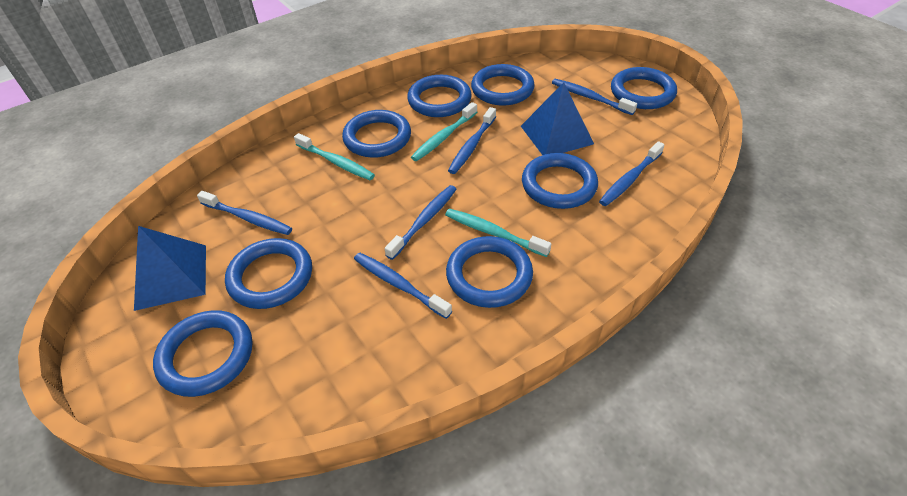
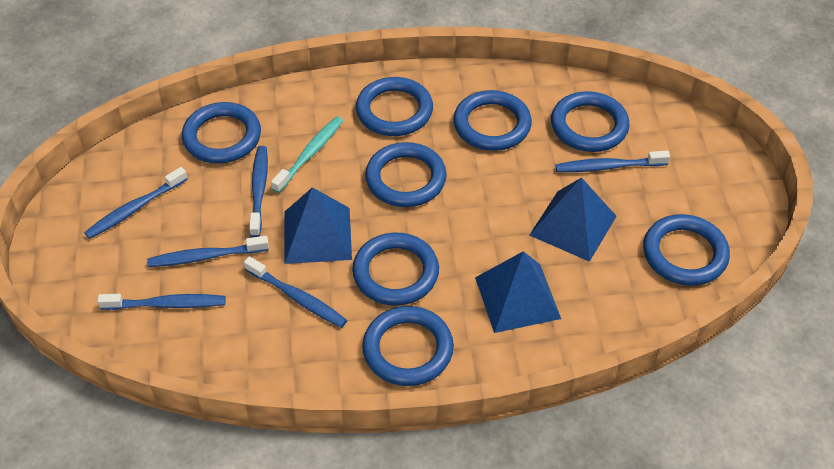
blue pyramid: [134,226,206,311] [521,82,594,155] = 2 -> [284,187,352,264] [475,251,561,333] [529,177,617,262] = 3
turquoise toothbrush: [294,133,375,180] [411,102,477,161] [445,209,551,257] = 3 -> [271,117,343,193] = 1

